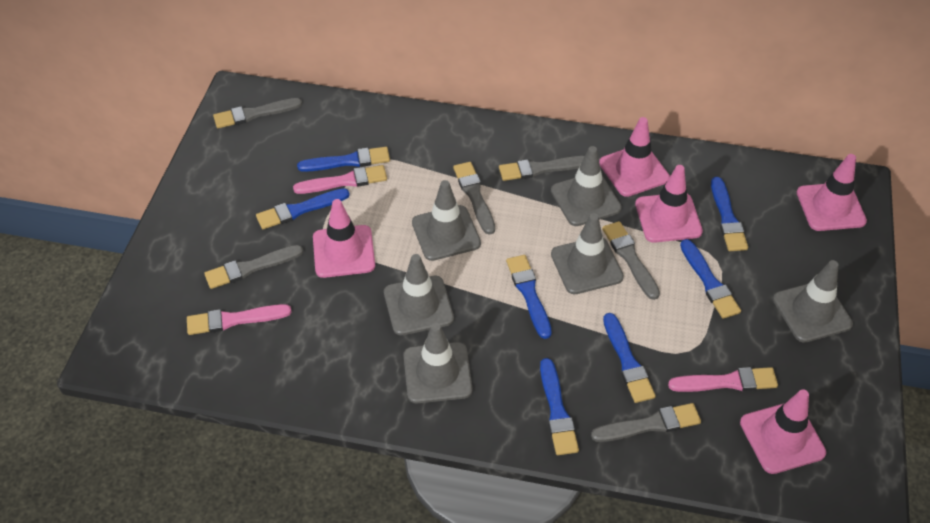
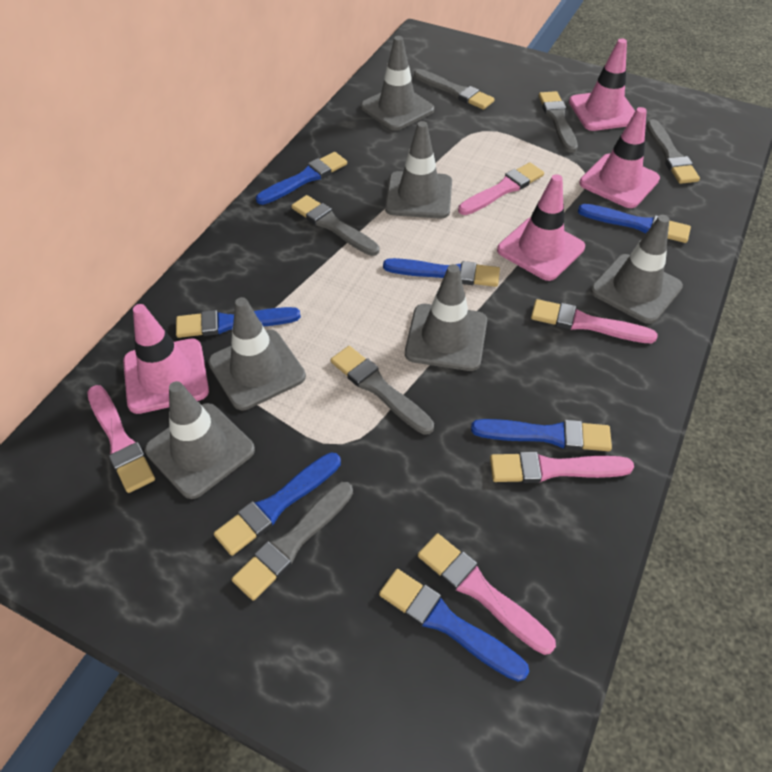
pink brush: [187,304,292,335] [293,165,387,194] [668,367,778,392] = 3 -> [87,385,155,493] [418,533,556,655] [458,162,544,215] [490,452,634,483] [531,299,658,343] = 5
pink traffic cone: [313,199,375,278] [599,117,670,197] [635,165,703,243] [740,389,826,474] [797,154,867,231] = 5 -> [123,304,209,414] [497,174,585,281] [569,38,635,131] [579,107,660,208] = 4

